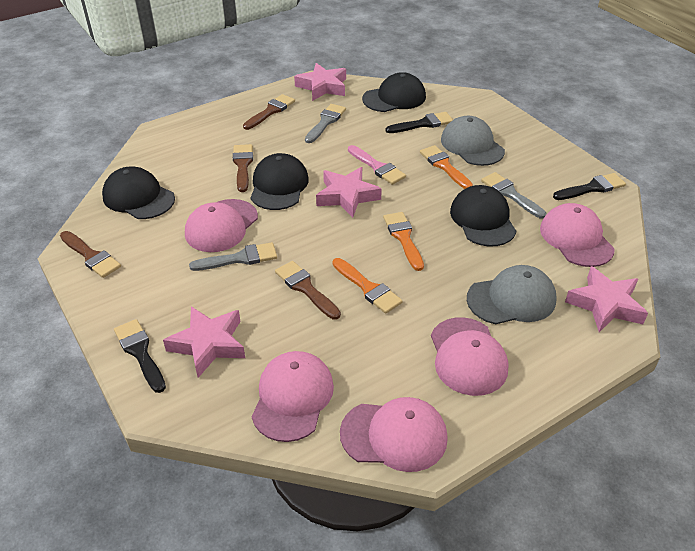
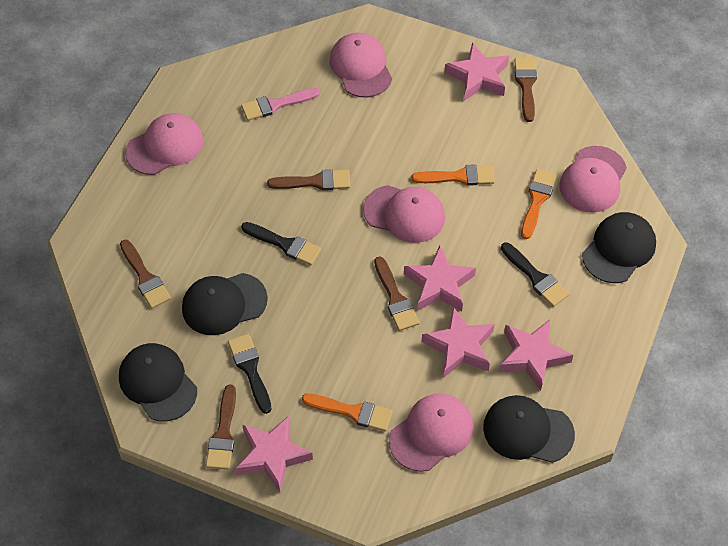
brown brush: [60,231,121,278] [233,144,253,192] [243,94,295,130] [275,261,341,320] = 4 -> [120,239,171,309] [206,384,236,470] [267,169,350,191] [374,256,419,331] [514,58,537,122] = 5
grey brush: [189,242,277,271] [305,104,346,143] [481,172,546,218] = 3 -> none = 0
grey cap: [441,116,505,166] [467,265,557,324] = 2 -> none = 0
pink star: [163,306,245,378] [294,63,346,101] [316,167,382,218] [565,266,648,332] = 4 -> [235,416,313,492] [404,246,476,311] [422,307,495,377] [445,42,509,101] [499,320,573,391] = 5

